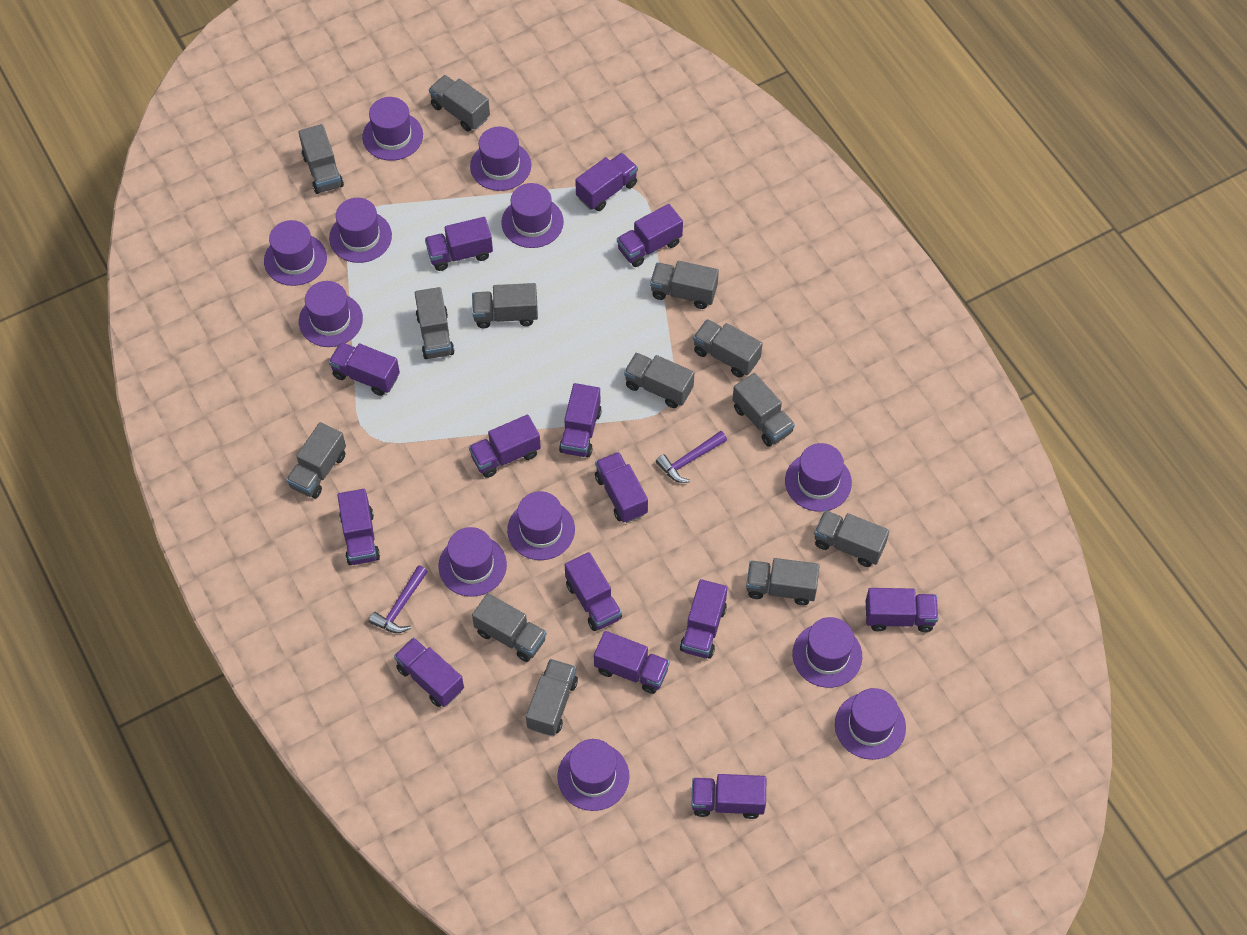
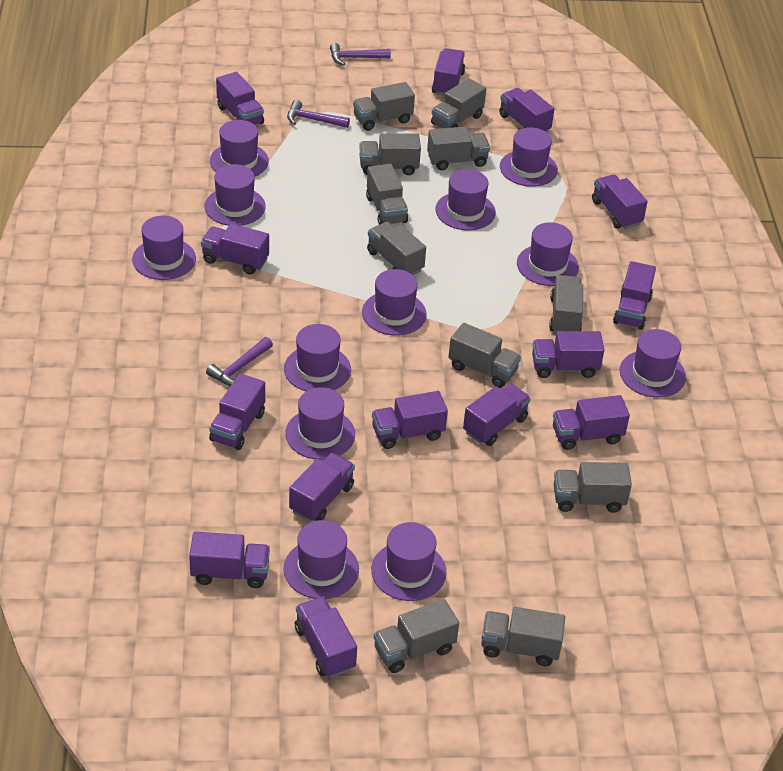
grey truck: [286,422,346,498] [298,124,344,194] [415,287,454,359] [429,75,490,131] [472,283,538,328] [472,593,546,662] [526,659,578,736] [624,353,694,408] [650,261,719,309] [693,319,762,377] [733,373,795,447] [746,558,820,605] [814,510,889,567] = 13 -> [353,82,415,131] [359,133,421,175] [366,164,408,225] [367,222,426,275] [374,599,459,673] [427,127,490,170] [431,78,486,128] [449,323,521,388] [481,607,565,666] [549,275,583,333] [554,462,632,513] = 11
purple hammer: [369,565,428,633] [656,431,727,483] = 2 -> [206,337,273,386] [287,100,350,128] [330,43,391,66] = 3

